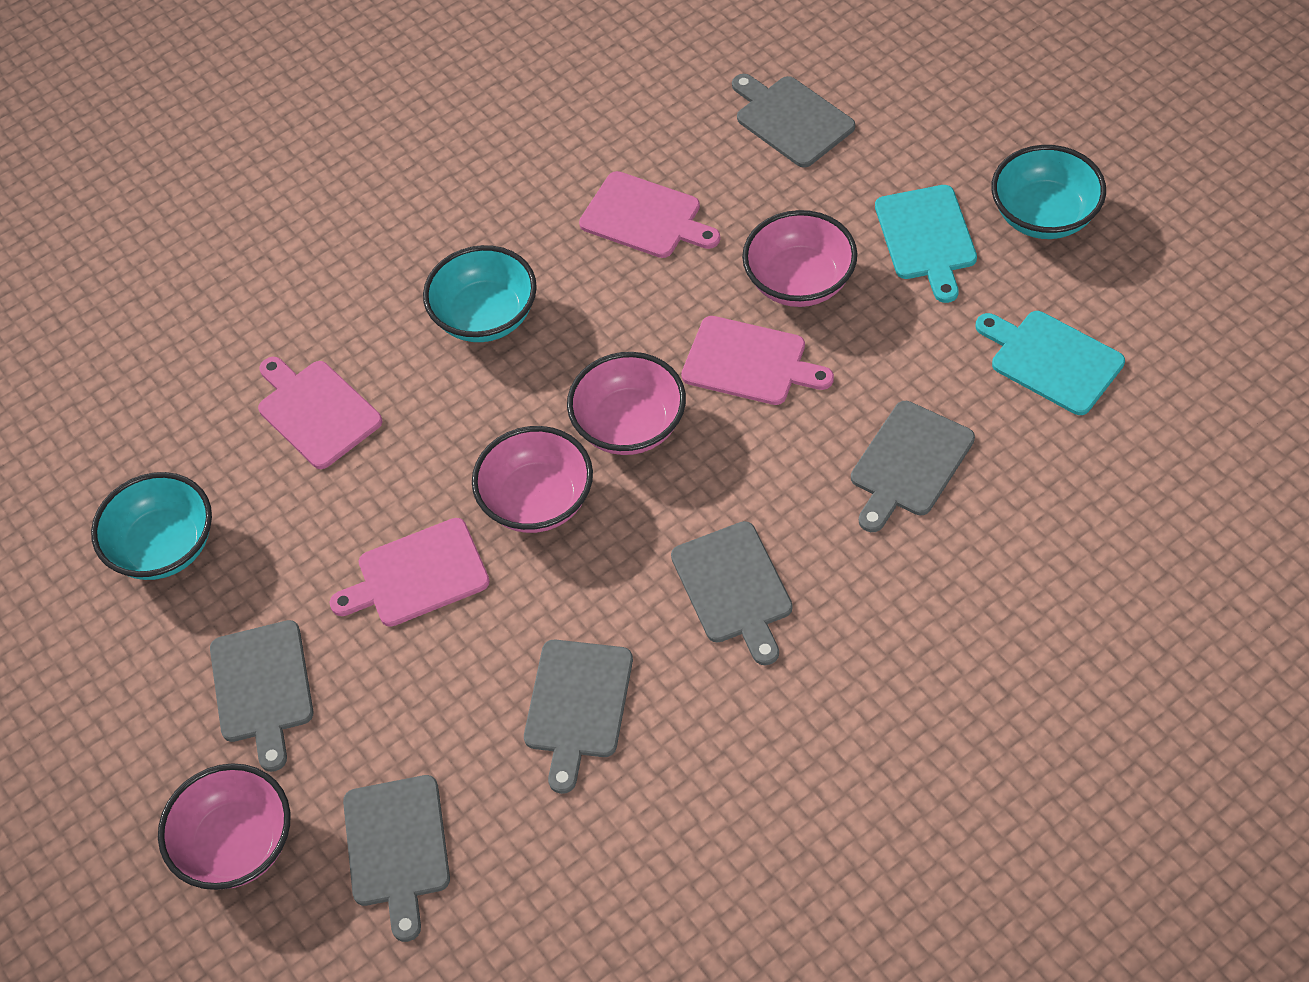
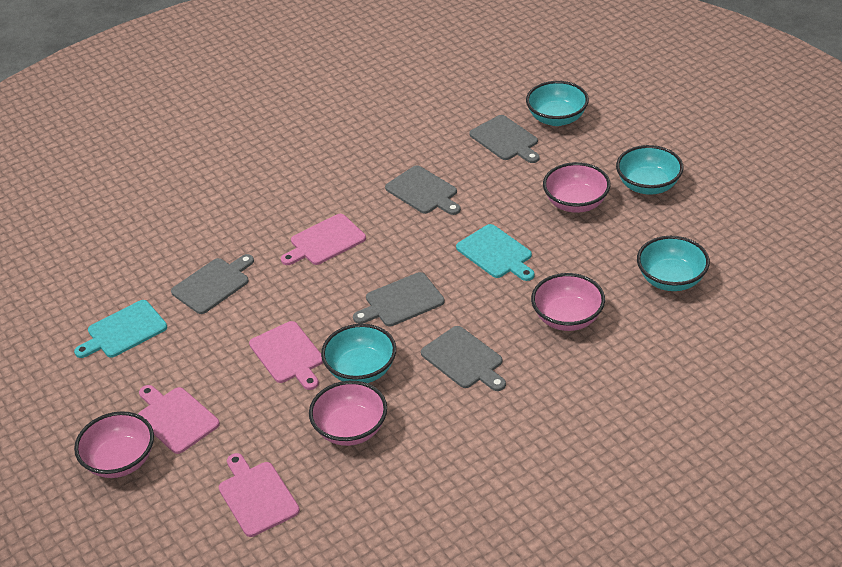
grey cutting board: [210,620,313,772] [343,775,450,942] [524,640,633,794] [671,521,793,665] [732,74,855,168] [851,401,975,532] = 6 -> [171,254,254,314] [353,272,445,327] [385,165,461,215] [421,326,506,391] [469,115,540,163] = 5
turquoise bowl: [91,472,212,580] [423,245,537,342] [991,145,1106,239] = 3 -> [321,324,396,383] [526,81,589,126] [616,145,683,195] [637,236,710,291] = 4

